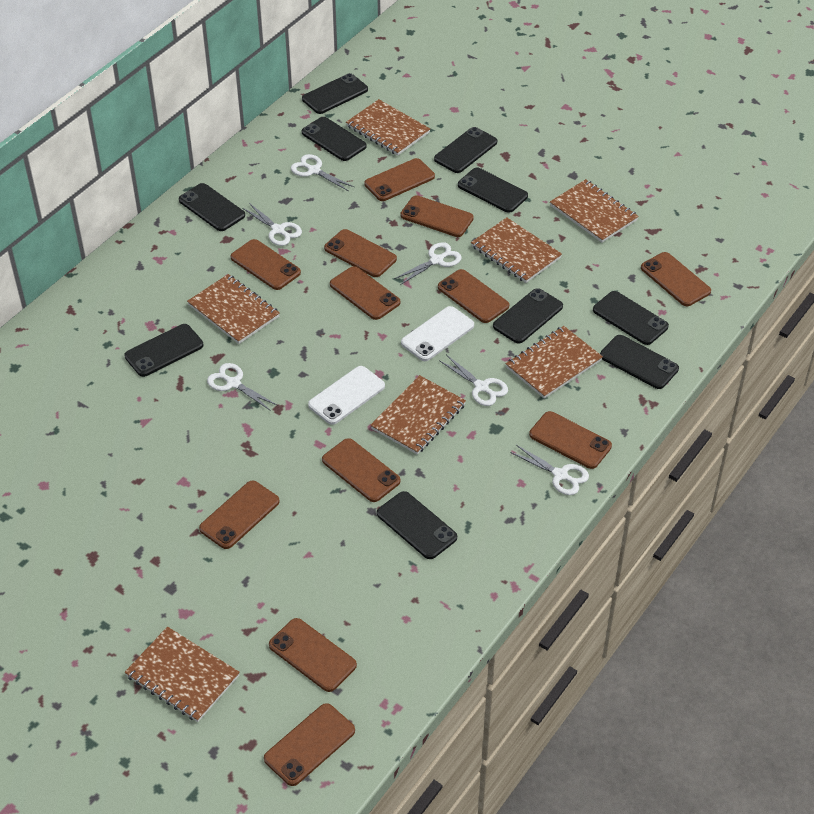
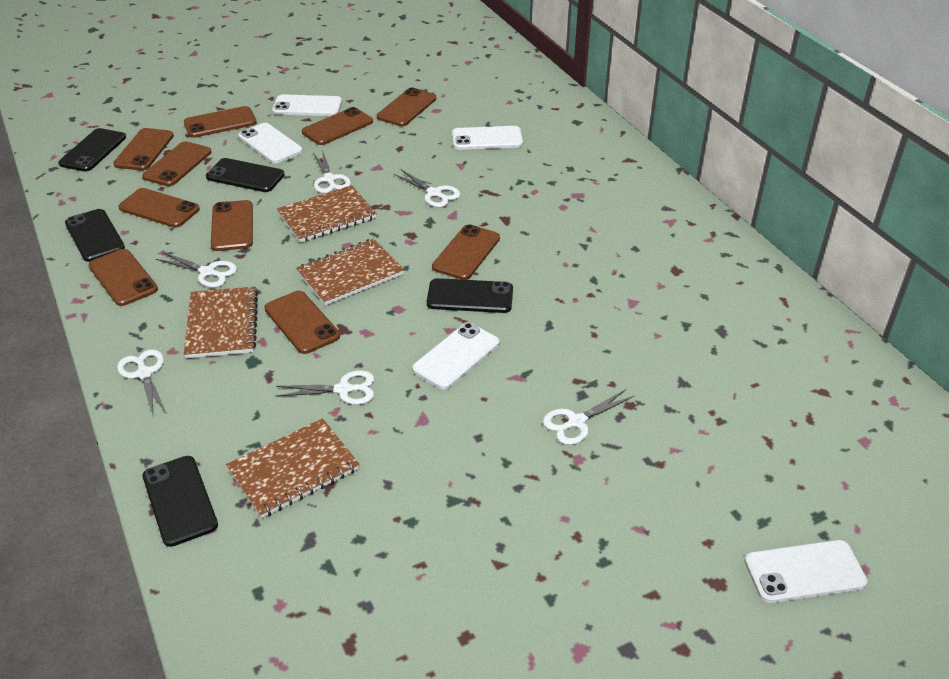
black phone: [124,324,204,377] [179,183,245,231] [302,73,368,114] [302,117,367,161] [377,491,457,559] [434,127,497,173] [458,167,528,213] [493,288,563,343] [593,291,669,345] [600,335,679,389] = 10 -> [59,128,126,171] [65,209,125,262] [142,456,218,547] [206,158,285,192] [427,278,513,313] = 5
brown notebook: [125,627,240,722] [187,274,280,344] [346,99,430,156] [370,375,466,455] [471,217,562,283] [506,326,603,399] [550,179,639,243] = 7 -> [184,287,258,358] [226,418,360,518] [277,185,377,243] [296,238,404,305] = 4
brown phone: [199,481,280,549] [231,239,301,290] [264,703,355,786] [269,618,357,692] [322,438,400,502] [324,229,397,277] [330,266,400,320] [365,158,435,201] [400,195,474,237] [438,269,509,323] [529,411,612,469] [641,252,711,306] = 12 -> [89,249,158,306] [113,128,174,171] [118,188,200,228] [142,141,211,186] [184,106,257,138] [211,200,253,251] [264,291,340,354] [302,107,373,145] [377,87,436,126] [432,224,500,280] = 10
white phone: [308,366,385,425] [401,306,474,361] = 2 -> [238,123,303,164] [272,94,342,116] [412,323,499,390] [452,126,523,150] [745,540,868,603] = 5

